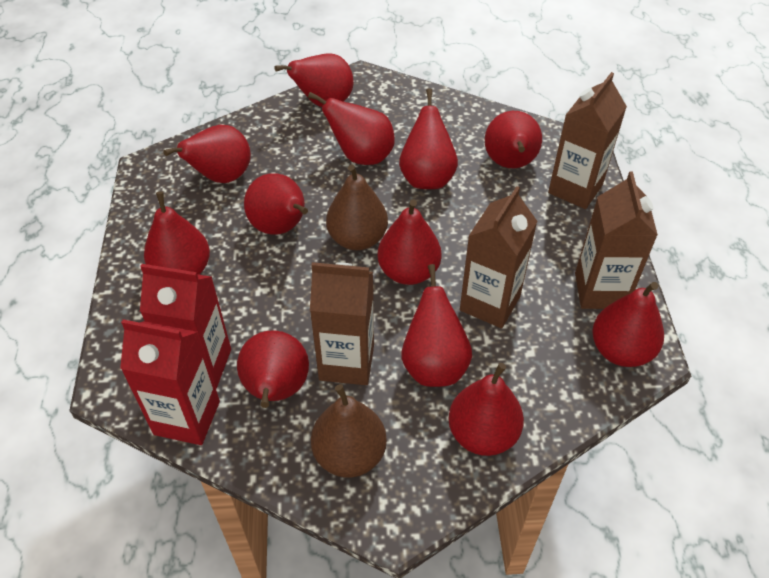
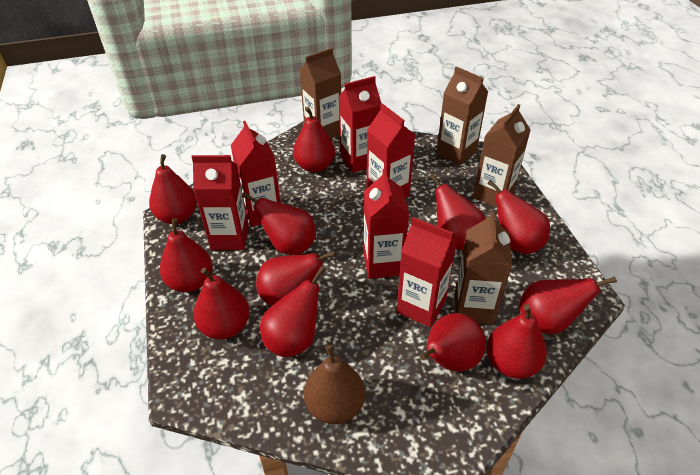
brown pear: [311,384,387,478] [326,165,388,250] = 2 -> [304,345,365,424] = 1
red carton: [120,319,220,445] [140,264,231,389] = 2 -> [191,155,249,250] [231,121,281,227] [339,76,382,173] [363,169,409,279] [367,103,415,198] [397,217,457,327] = 6

